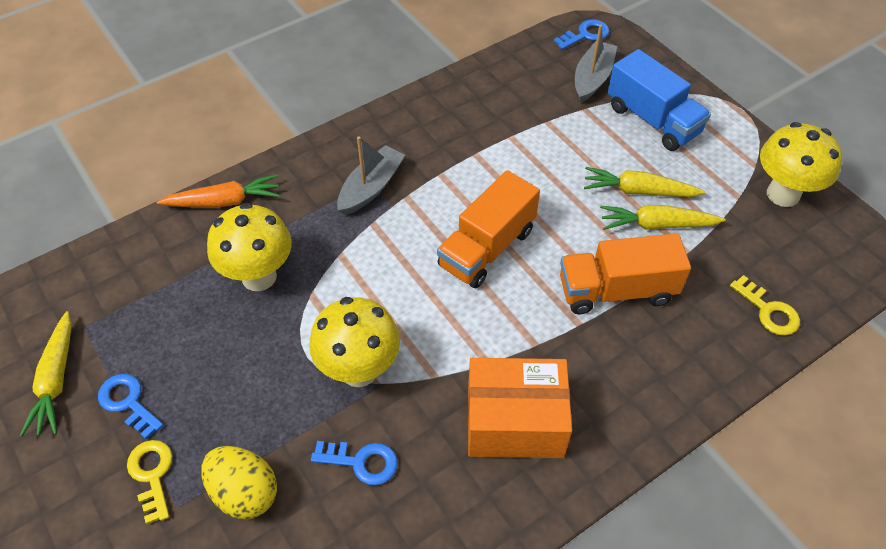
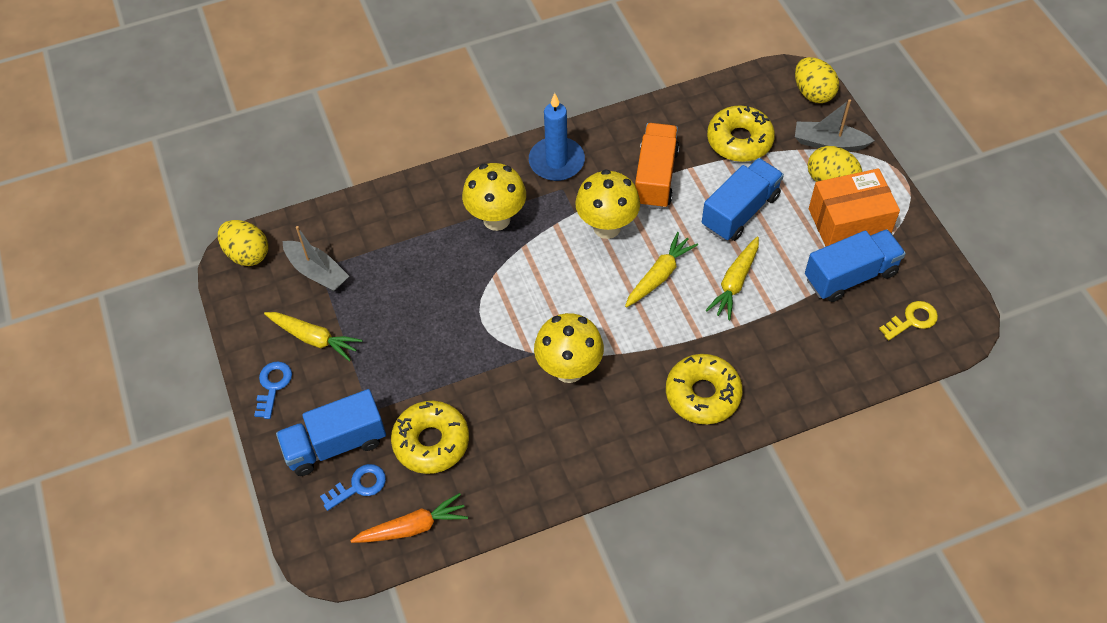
blue candle: none = 0 -> [529,93,585,181] = 1
blue key: [98,374,164,439] [311,441,398,485] [554,19,609,50] = 3 -> [254,362,292,419] [320,464,386,511] = 2
blue truck: [608,49,711,151] = 1 -> [276,389,386,476] [702,158,784,241] [805,229,906,302] = 3
orange truck: [437,170,540,288] [560,233,691,314] = 2 -> [635,123,679,209] = 1
yellow donut: none = 0 -> [391,401,469,474] [666,354,743,424] [707,105,775,162] = 3
yellow egg: [201,446,277,519] = 1 -> [218,220,268,266] [795,57,839,103] [808,146,862,182] = 3
yellow key: [127,440,172,524] [730,275,800,336] = 2 -> [879,301,938,340] = 1

